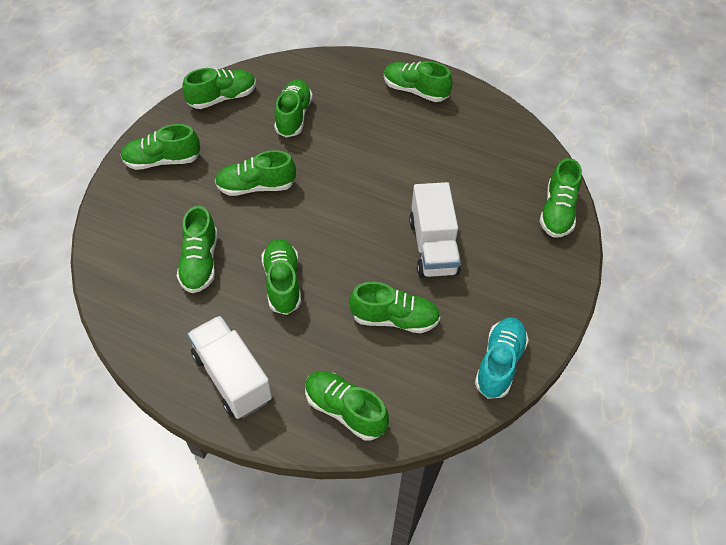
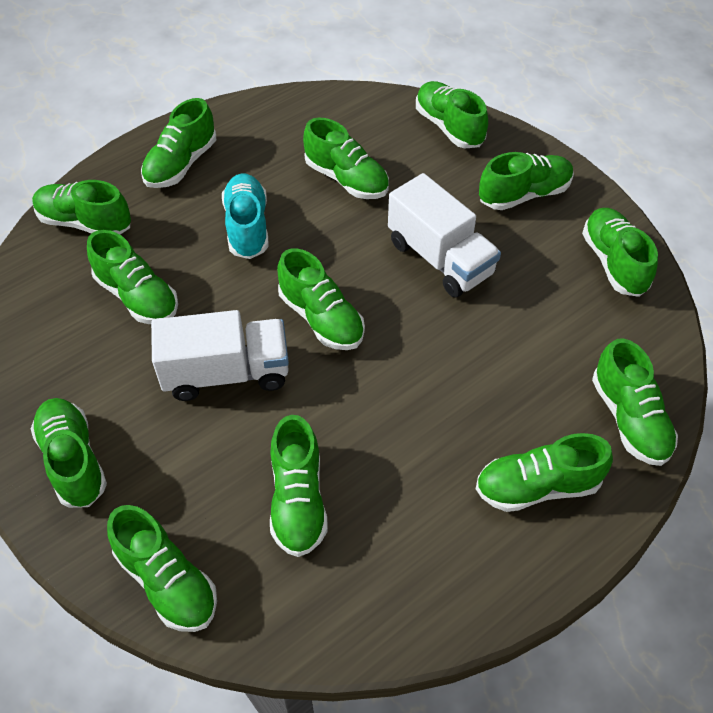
green shoe: [121,124,200,170] [177,206,218,293] [182,68,256,109] [215,150,296,196] [261,239,301,315] [274,79,313,138] [305,371,389,440] [349,282,440,333] [384,61,452,102] [539,158,582,238] = 10 -> [31,398,107,508] [32,180,131,234] [87,230,178,324] [107,505,217,632] [141,98,216,188] [270,415,328,557] [277,248,365,350] [303,117,389,199] [416,81,488,148] [476,433,613,512] [479,152,574,210] [582,208,658,297] [592,338,678,466] = 13

